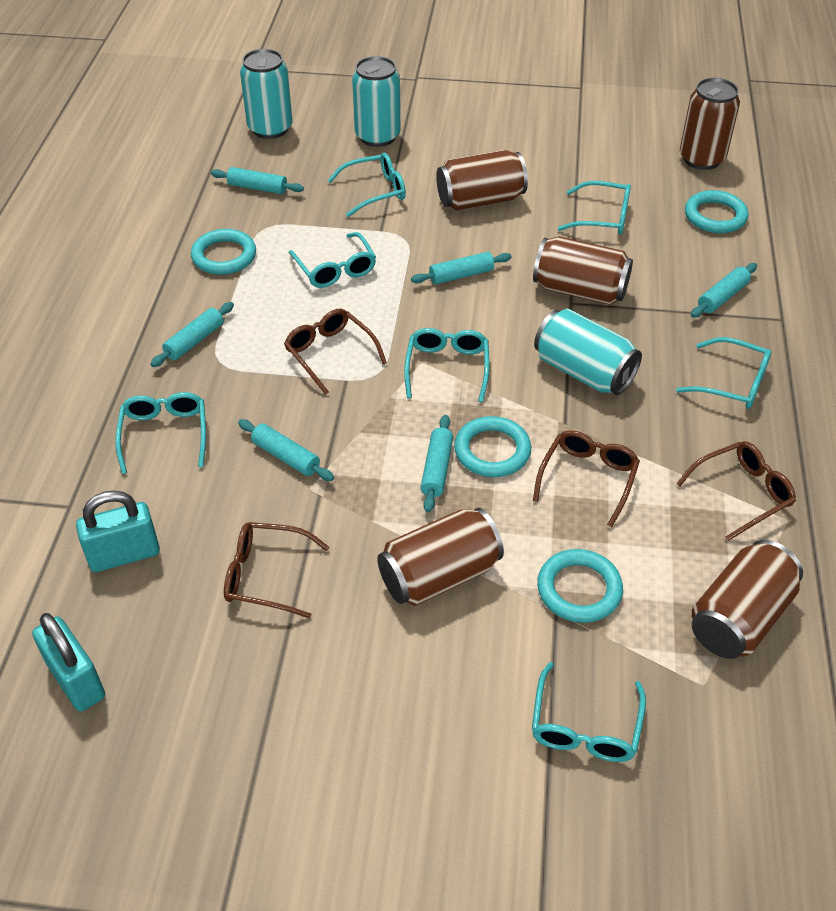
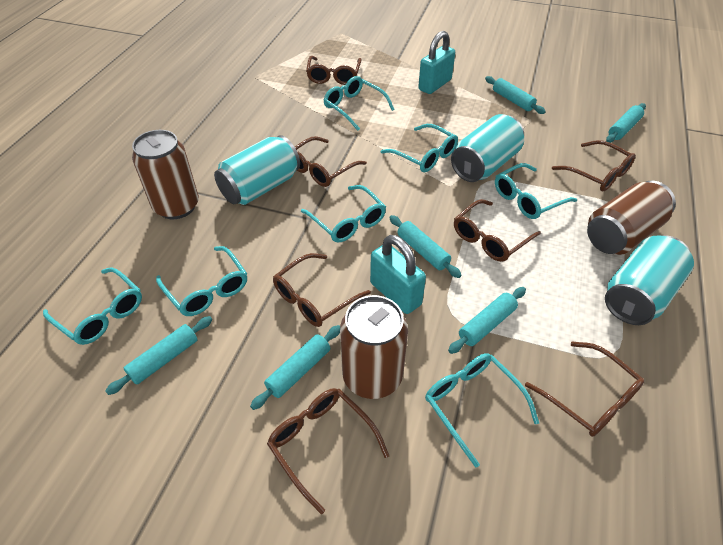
brown can: [377,508,504,606] [436,150,528,211] [533,236,633,305] [680,78,740,170] [692,540,803,659] = 5 -> [132,130,199,219] [340,295,408,399] [587,181,676,255] = 3
brown glasses: [224,522,329,618] [284,309,387,395] [533,430,640,527] [676,441,796,541] = 4 -> [267,388,389,514] [273,253,371,327] [295,136,367,187] [306,56,362,85] [454,199,541,262] [525,341,644,437] [552,140,636,192] = 7
turquoise ring: [191,229,256,275] [454,416,531,477] [537,549,623,623] [685,190,749,233] = 4 -> none = 0

